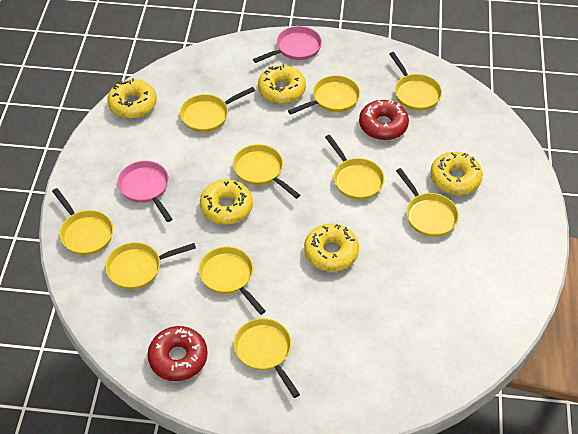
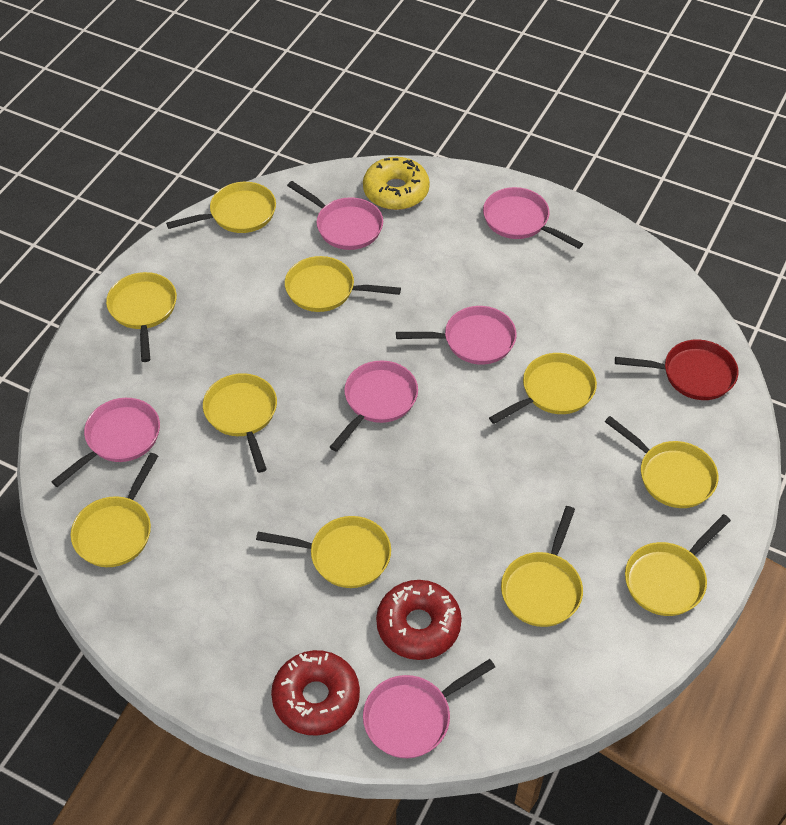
pink pan: [118,161,172,222] [253,26,322,63] = 2 -> [51,398,160,487] [287,181,383,250] [330,360,418,452] [363,659,495,758] [396,306,517,365] [483,187,583,249] = 6
red pan: none = 0 -> [615,339,738,400] = 1
yellow donut: [107,78,157,119] [200,179,253,225] [258,64,306,104] [304,224,359,272] [430,152,483,195] = 5 -> [363,157,430,210] = 1

